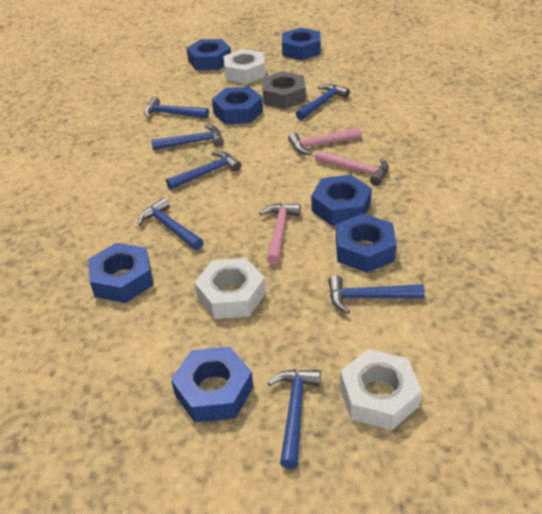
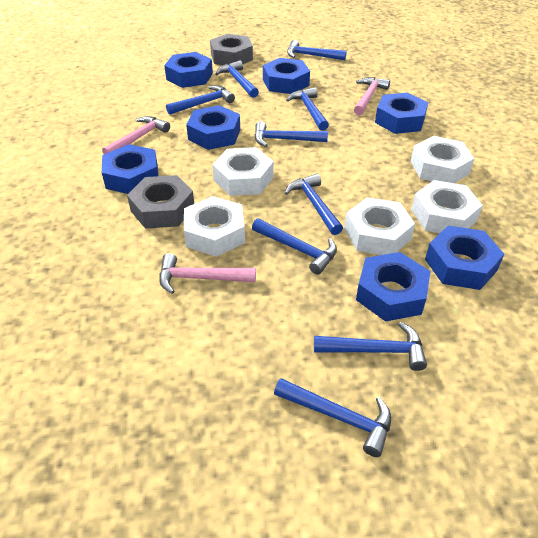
blue hammer: [138,198,204,250] [144,97,209,119] [151,124,224,150] [166,151,241,190] [267,370,321,469] [296,84,350,120] [329,275,425,314] = 7 -> [166,85,235,115] [215,60,259,98] [252,218,337,275] [255,121,328,147] [274,378,391,457] [285,174,343,235] [286,87,329,131] [287,40,347,60] [314,322,427,371] = 9
grey nut: [262,71,306,109] = 1 -> [127,175,194,229] [210,34,253,65] = 2
white nut: [194,258,266,319] [223,49,266,84] [340,349,422,430] = 3 -> [184,196,245,257] [212,147,274,196] [344,197,415,255] [411,136,474,183] [411,180,483,233] = 5

